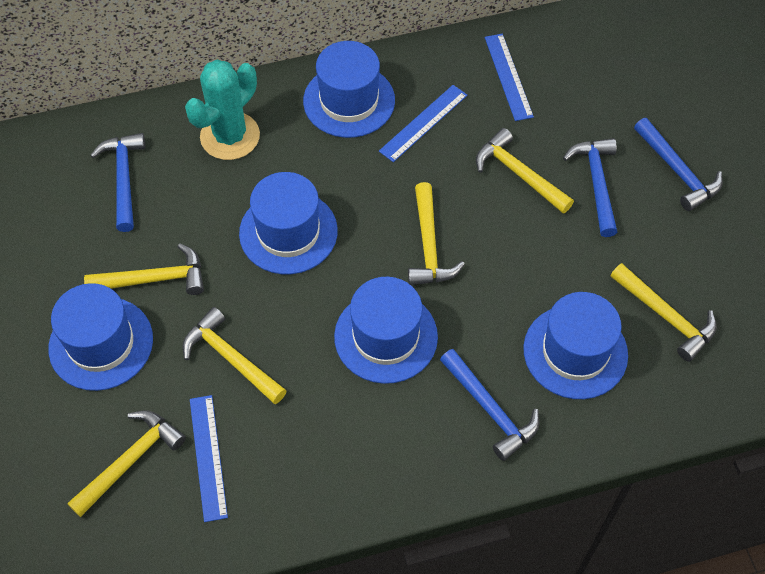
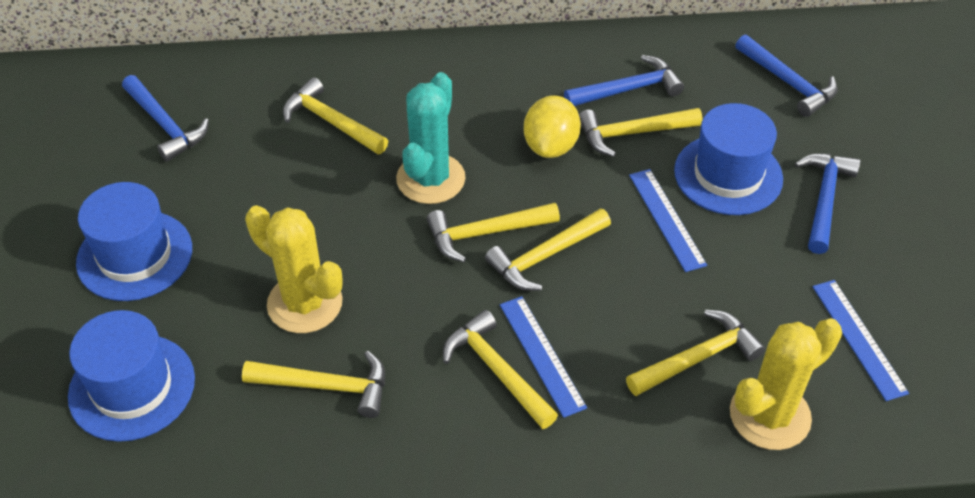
blue hat: [48,283,153,391] [239,172,338,274] [303,41,395,138] [334,277,438,384] [523,292,628,399] = 5 -> [68,310,195,442] [76,182,192,301] [674,103,783,215] = 3
yellow cactus: none = 0 -> [245,205,343,333] [730,318,842,450] = 2
yellow hammer: [67,410,186,517] [84,243,204,295] [182,307,287,404] [408,182,465,286] [476,128,574,214] [610,263,717,362] = 6 -> [242,351,385,418] [283,77,388,154] [427,203,560,262] [443,310,558,429] [485,208,611,291] [579,108,703,157] [626,310,765,396] = 7
yellow lemon: none = 0 -> [524,95,581,158] = 1

